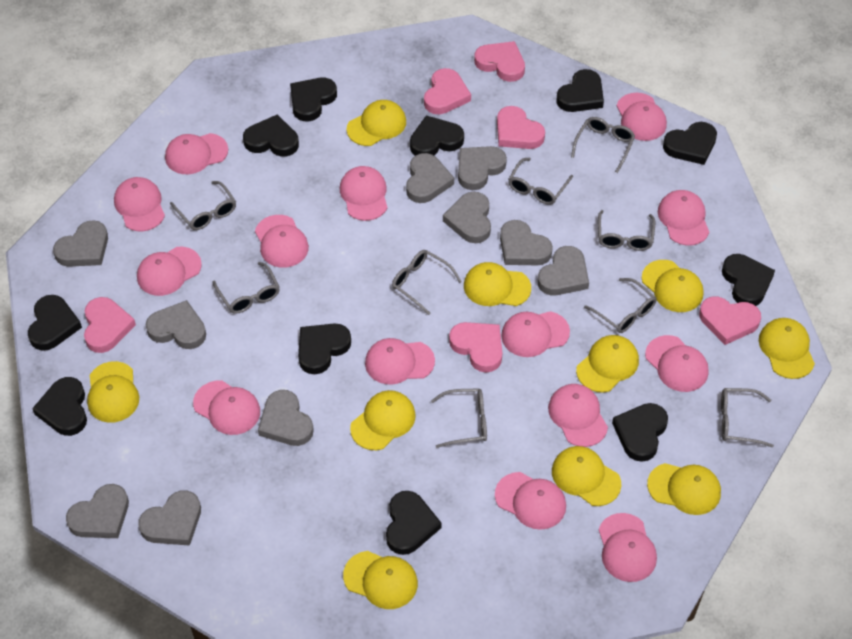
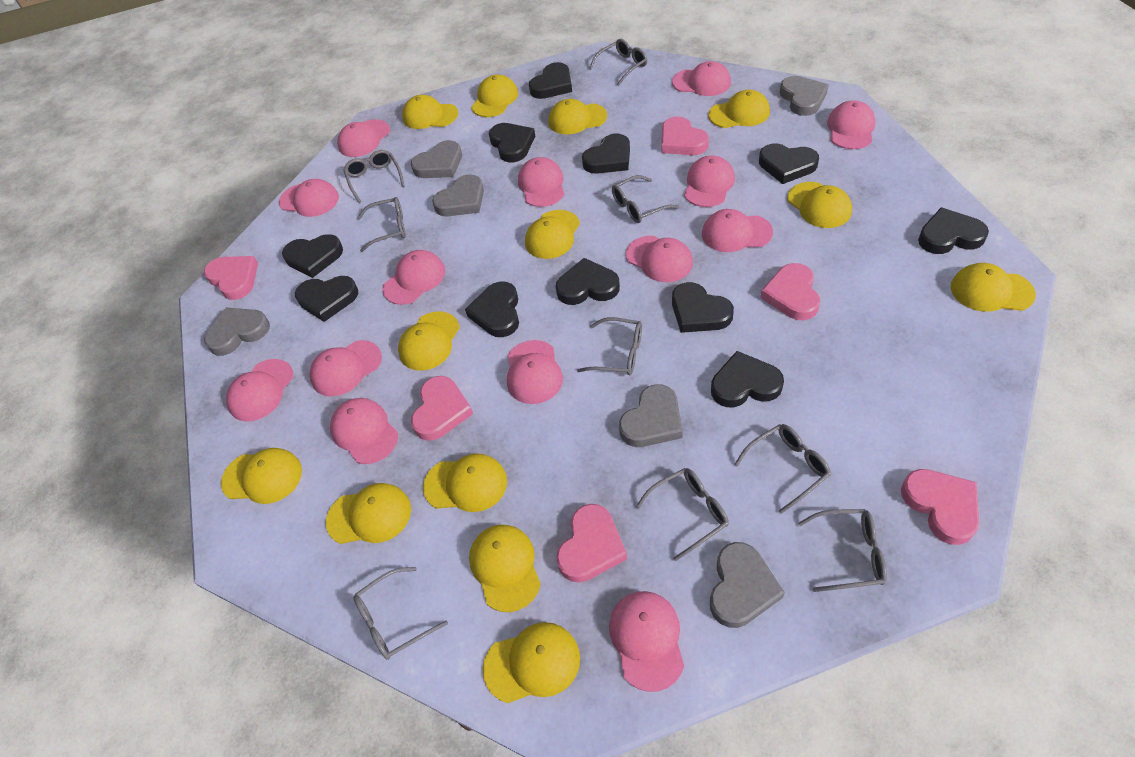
grey heart: [53,220,108,267] [66,484,129,538] [138,490,201,546] [146,300,206,349] [258,390,314,446] [406,153,454,203] [443,192,491,243] [458,146,507,190] [500,220,553,265] [537,246,589,295] = 10 -> [204,308,270,356] [411,140,462,178] [432,174,484,216] [619,384,683,447] [710,542,785,628] [780,76,829,116] = 6
yellow cap: [87,361,139,423] [343,551,418,609] [347,100,406,146] [350,390,416,450] [464,262,531,306] [552,446,621,506] [576,335,639,393] [642,260,703,312] [647,463,721,515] [759,318,815,379] = 10 -> [221,448,302,504] [326,483,411,544] [398,311,460,371] [402,95,458,129] [423,454,507,512] [469,525,541,612] [471,74,518,117] [483,622,580,703] [525,210,580,259] [549,99,607,135] [708,90,770,128] [787,182,852,228] [951,263,1036,312] = 13

